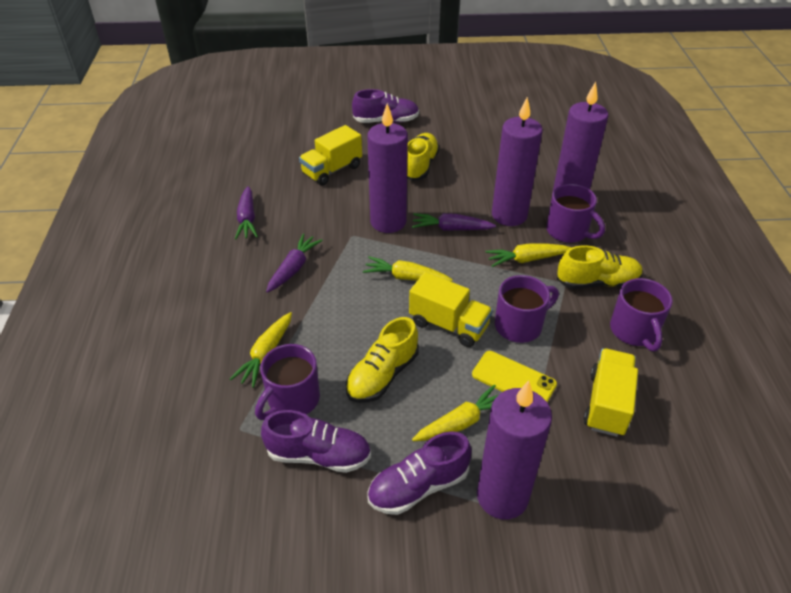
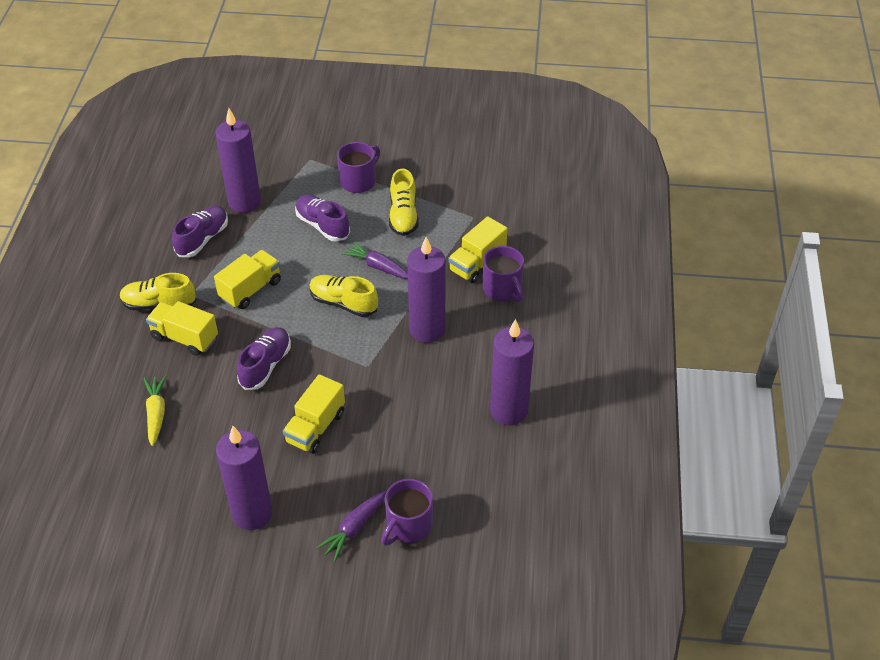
purple carrot: [235,186,258,239] [266,234,323,293] [412,213,496,231] = 3 -> [316,491,387,561] [342,241,408,279] = 2
purple mug: [255,344,320,420] [495,275,559,343] [546,184,605,243] [610,278,673,351] = 4 -> [337,142,380,193] [381,479,433,546] [483,246,524,302] = 3
yellow carrot: [230,312,292,388] [363,256,453,282] [412,384,498,441] [485,243,572,267] = 4 -> [143,375,166,446] = 1
yellow phone: [472,351,557,402] = 1 -> none = 0
yellow truck: [299,125,362,185] [409,272,493,347] [584,348,638,437] = 3 -> [146,301,218,356] [214,250,281,309] [283,374,345,454] [448,216,507,283] = 4

